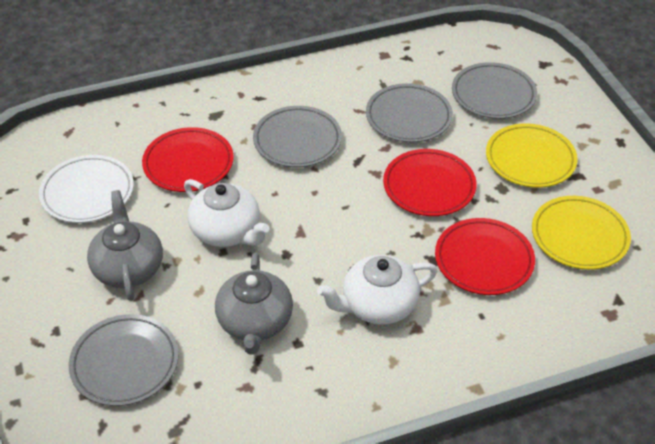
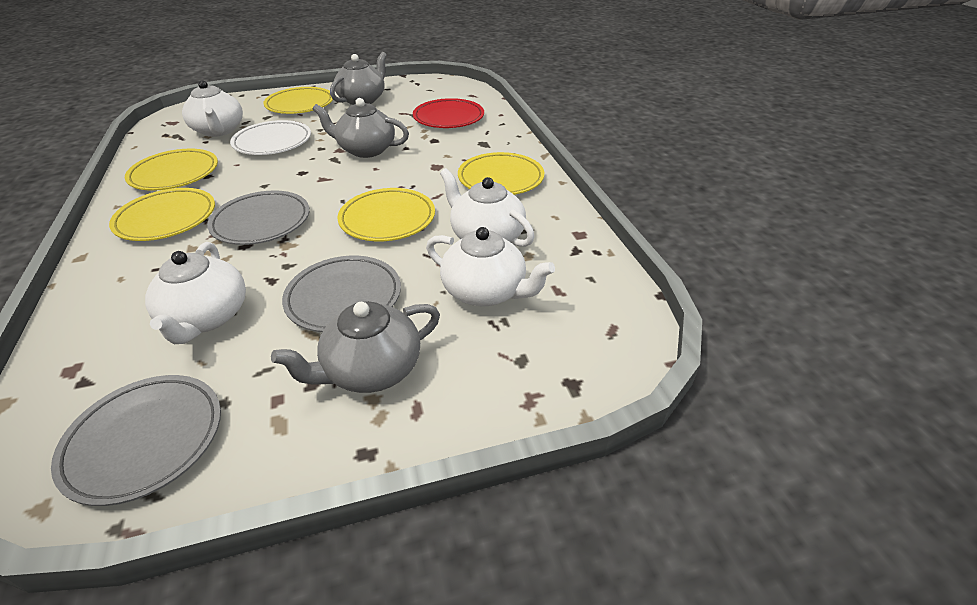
grey plate: [69,314,179,406] [253,106,342,167] [366,83,453,142] [452,62,537,119] = 4 -> [51,375,221,506] [207,190,309,245] [282,256,401,332] = 3
grey teapot: [87,190,163,301] [215,252,293,354] = 2 -> [271,301,440,393] [312,98,409,158] [330,52,387,105] = 3
red plate: [142,127,234,192] [383,149,477,216] [435,218,535,295] = 3 -> [413,98,484,128] = 1
white teapot: [184,179,270,247] [317,255,437,325] = 2 -> [145,242,246,344] [182,80,243,137] [426,227,555,306] [440,168,535,247] = 4
yellow plate: [486,123,577,188] [532,196,631,270] = 2 -> [109,188,215,241] [125,149,218,191] [263,87,333,114] [337,188,435,241] [458,152,544,195] = 5

